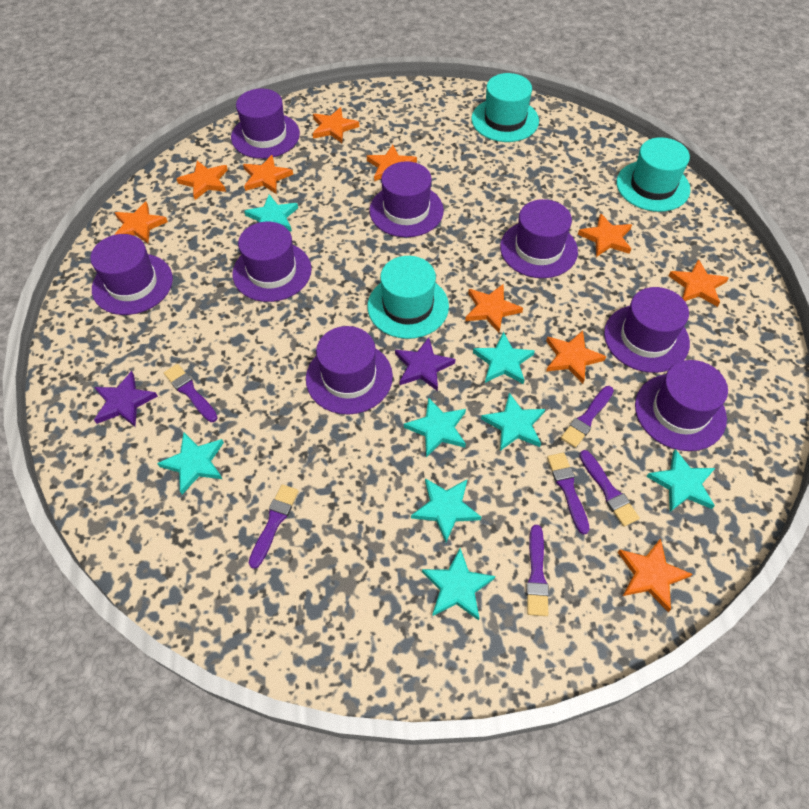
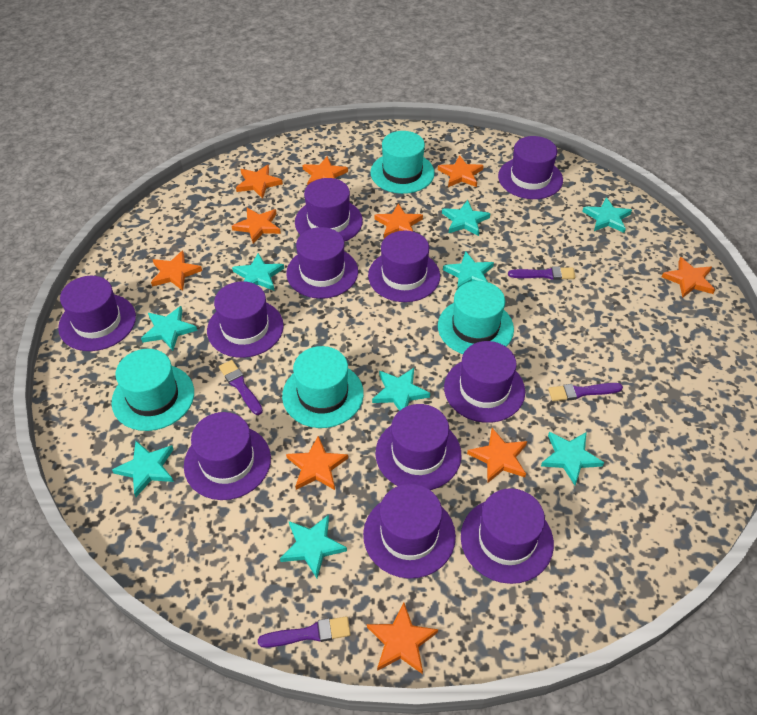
purple brush: [164,364,218,422] [249,484,299,569] [526,525,549,616] [547,453,590,535] [561,386,614,448] [579,450,640,527] = 6 -> [219,360,263,415] [258,616,351,648] [508,266,575,280] [548,383,623,401] = 4
purple hat: [90,234,173,315] [231,89,300,159] [232,222,312,302] [306,326,393,414] [369,161,444,237] [500,199,578,278] [604,287,690,373] [635,360,728,451] = 8 -> [58,276,136,351] [184,412,271,500] [207,281,284,358] [286,227,358,299] [295,178,363,242] [363,484,456,578] [368,230,440,302] [375,404,461,490] [444,341,525,423] [461,488,554,584] [498,136,563,199] = 11
purple star: [94,371,158,427] [395,337,456,391] = 2 -> none = 0
turquoise hat: [367,256,449,339] [471,73,539,142] [616,137,690,212] = 3 -> [112,349,194,431] [282,346,364,428] [370,131,435,194] [438,281,514,354] = 4
turquoise star: [157,432,224,494] [244,194,298,232] [404,397,466,457] [411,478,481,542] [422,548,495,620] [473,332,535,384] [481,393,545,451] [646,449,715,512] = 8 -> [112,441,174,497] [141,306,197,351] [232,253,284,291] [280,515,347,578] [372,368,430,411] [442,200,491,236] [443,252,494,289] [541,432,604,485] [582,197,632,233] = 9

